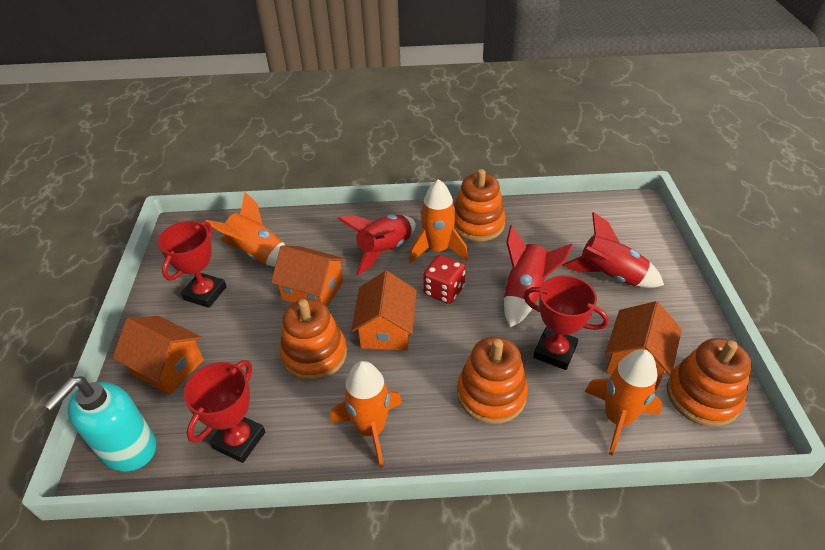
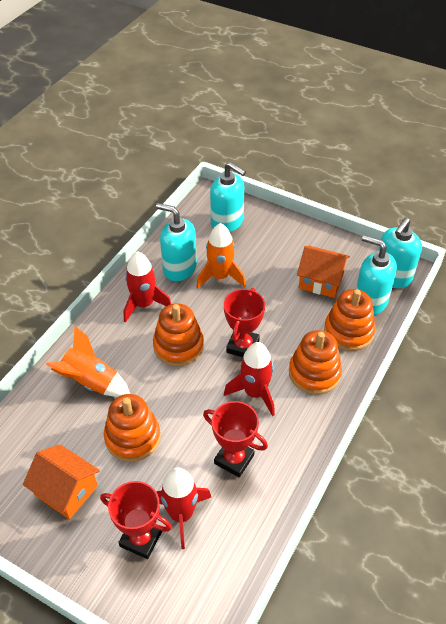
orange house: [113,316,204,395] [271,245,345,307] [351,271,417,350] [605,301,682,389] = 4 -> [23,444,100,519] [297,246,350,298] = 2
orange rocket: [205,192,285,267] [331,361,402,468] [409,179,468,263] [584,349,662,456] = 4 -> [46,326,130,397] [197,223,246,288] = 2
red dice: [423,255,466,304] = 1 -> none = 0
turquoise soap dispenser: [44,376,156,471] = 1 -> [156,203,197,281] [210,162,246,232] [356,235,397,315] [378,218,422,288] = 4

